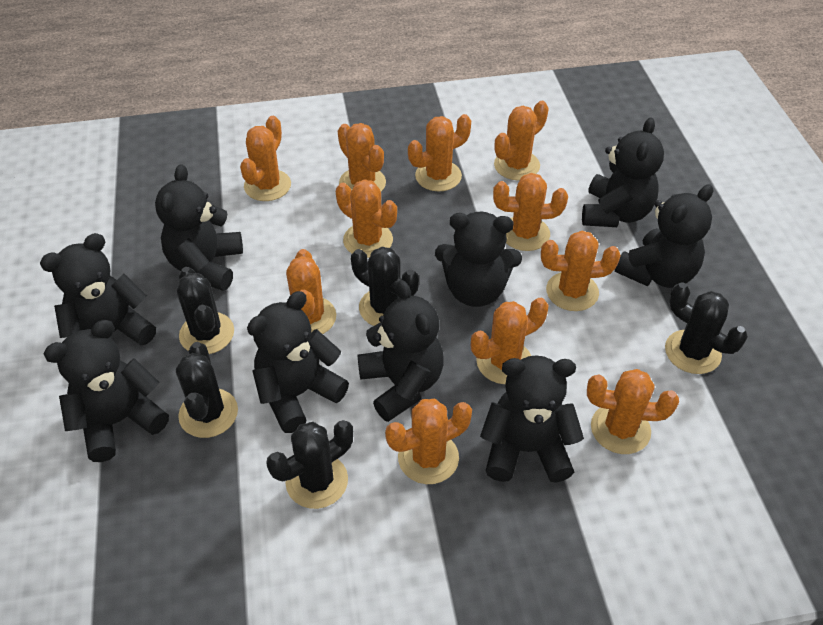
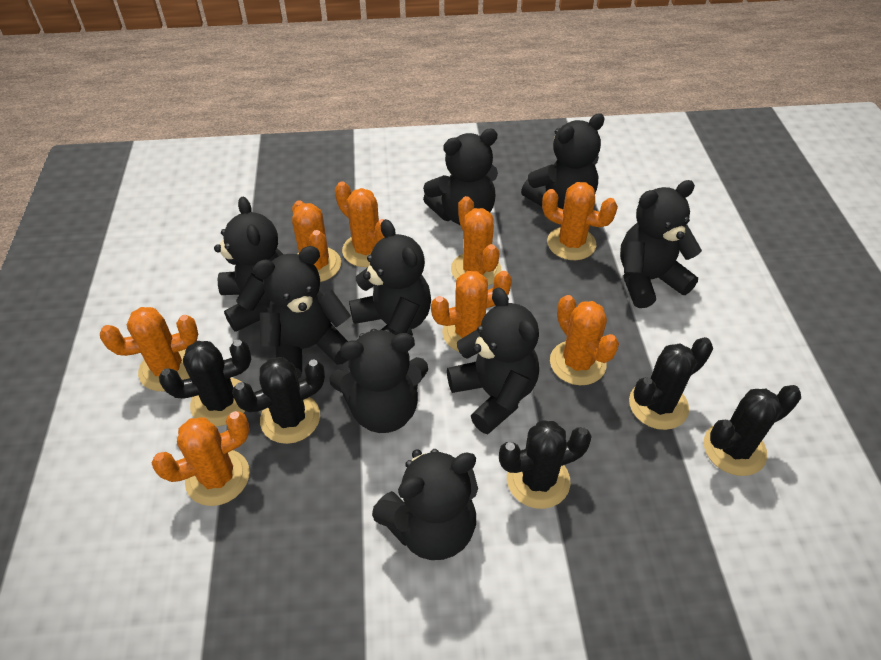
orange cactus: [240,116,291,201] [286,249,336,334] [336,179,397,258] [338,123,386,191] [385,399,472,484] [408,114,471,191] [471,298,548,384] [493,173,568,251] [494,101,549,180] [541,231,621,311] [587,369,679,454] = 11 -> [100,307,198,391] [152,411,250,506] [292,200,341,282] [335,181,385,267] [431,271,512,352] [451,196,502,286] [542,182,618,260] [550,295,619,385] = 8

